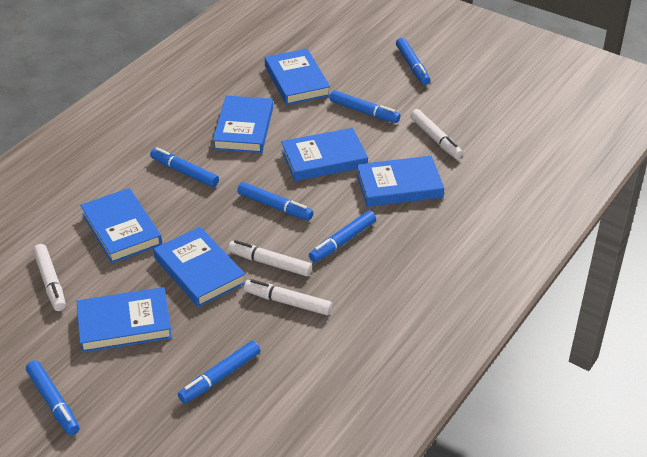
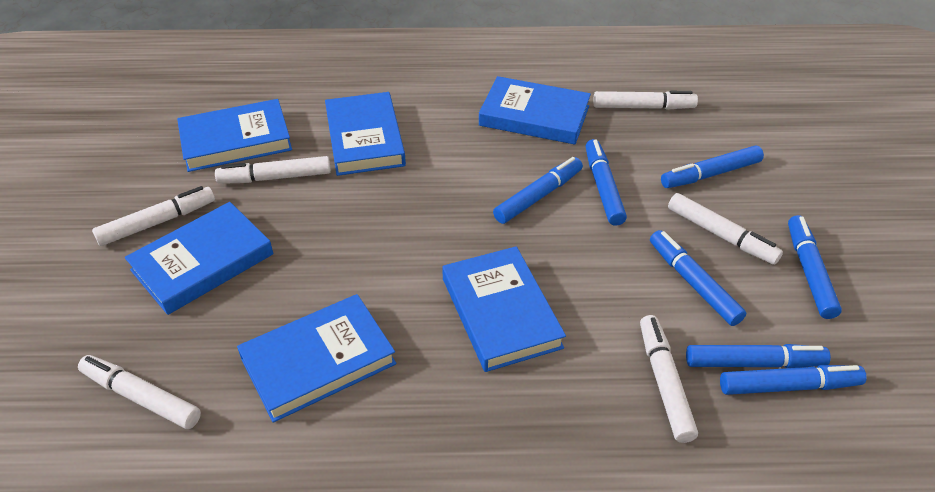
blue book: [77,287,172,353] [80,188,162,263] [154,227,245,307] [213,96,273,153] [265,49,330,105] [281,128,368,181] [356,156,444,207] = 7 -> [125,202,273,315] [177,99,292,172] [237,294,396,423] [325,92,406,176] [442,246,566,372] [479,76,591,144] = 6
white marker: [33,244,66,311] [228,240,312,276] [244,279,332,315] [410,109,463,159] = 4 -> [78,355,201,429] [92,186,215,246] [215,156,331,184] [593,91,698,110] [640,315,698,443] [668,193,783,265] = 6

